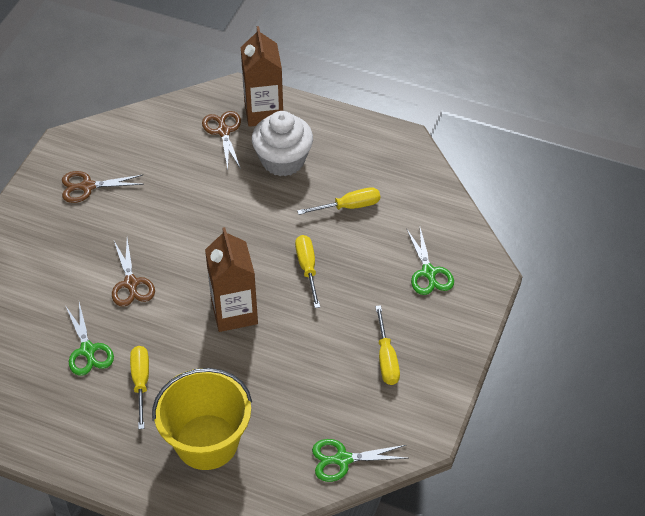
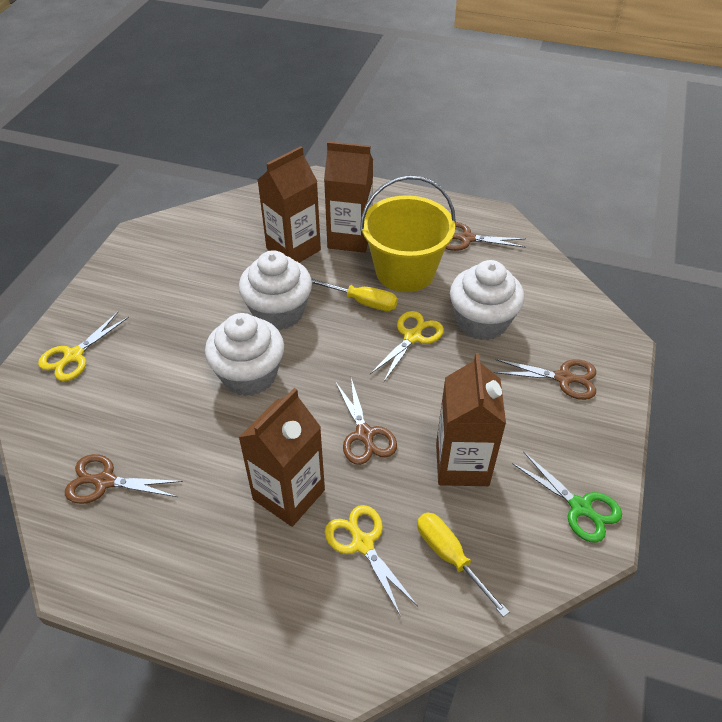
brown carton: [205,227,258,332] [241,26,283,127] = 2 -> [238,388,325,527] [258,146,321,263] [324,141,373,253] [436,353,506,486] = 4
brown scissors: [62,171,144,203] [112,239,155,307] [202,111,241,170] = 3 -> [65,454,183,504] [335,378,397,465] [445,222,526,251] [494,359,596,400] = 4
green scissors: [65,302,114,376] [312,439,408,482] [406,228,454,295] = 3 -> [512,452,622,543] = 1
white cupcake: [252,111,313,176] = 1 -> [205,313,284,396] [239,250,312,330] [450,260,524,340] = 3
yellow scissors: none = 0 -> [38,312,129,381] [325,505,418,617] [370,311,444,382] = 3
yellow screwdriver: [130,346,149,429] [295,235,320,308] [297,187,380,215] [375,305,400,385] = 4 -> [311,278,398,311] [417,513,509,617] = 2

